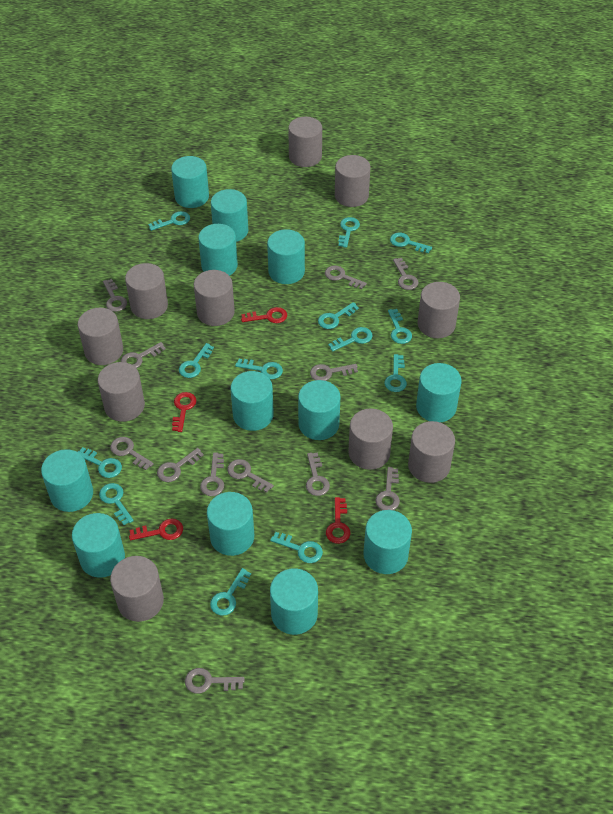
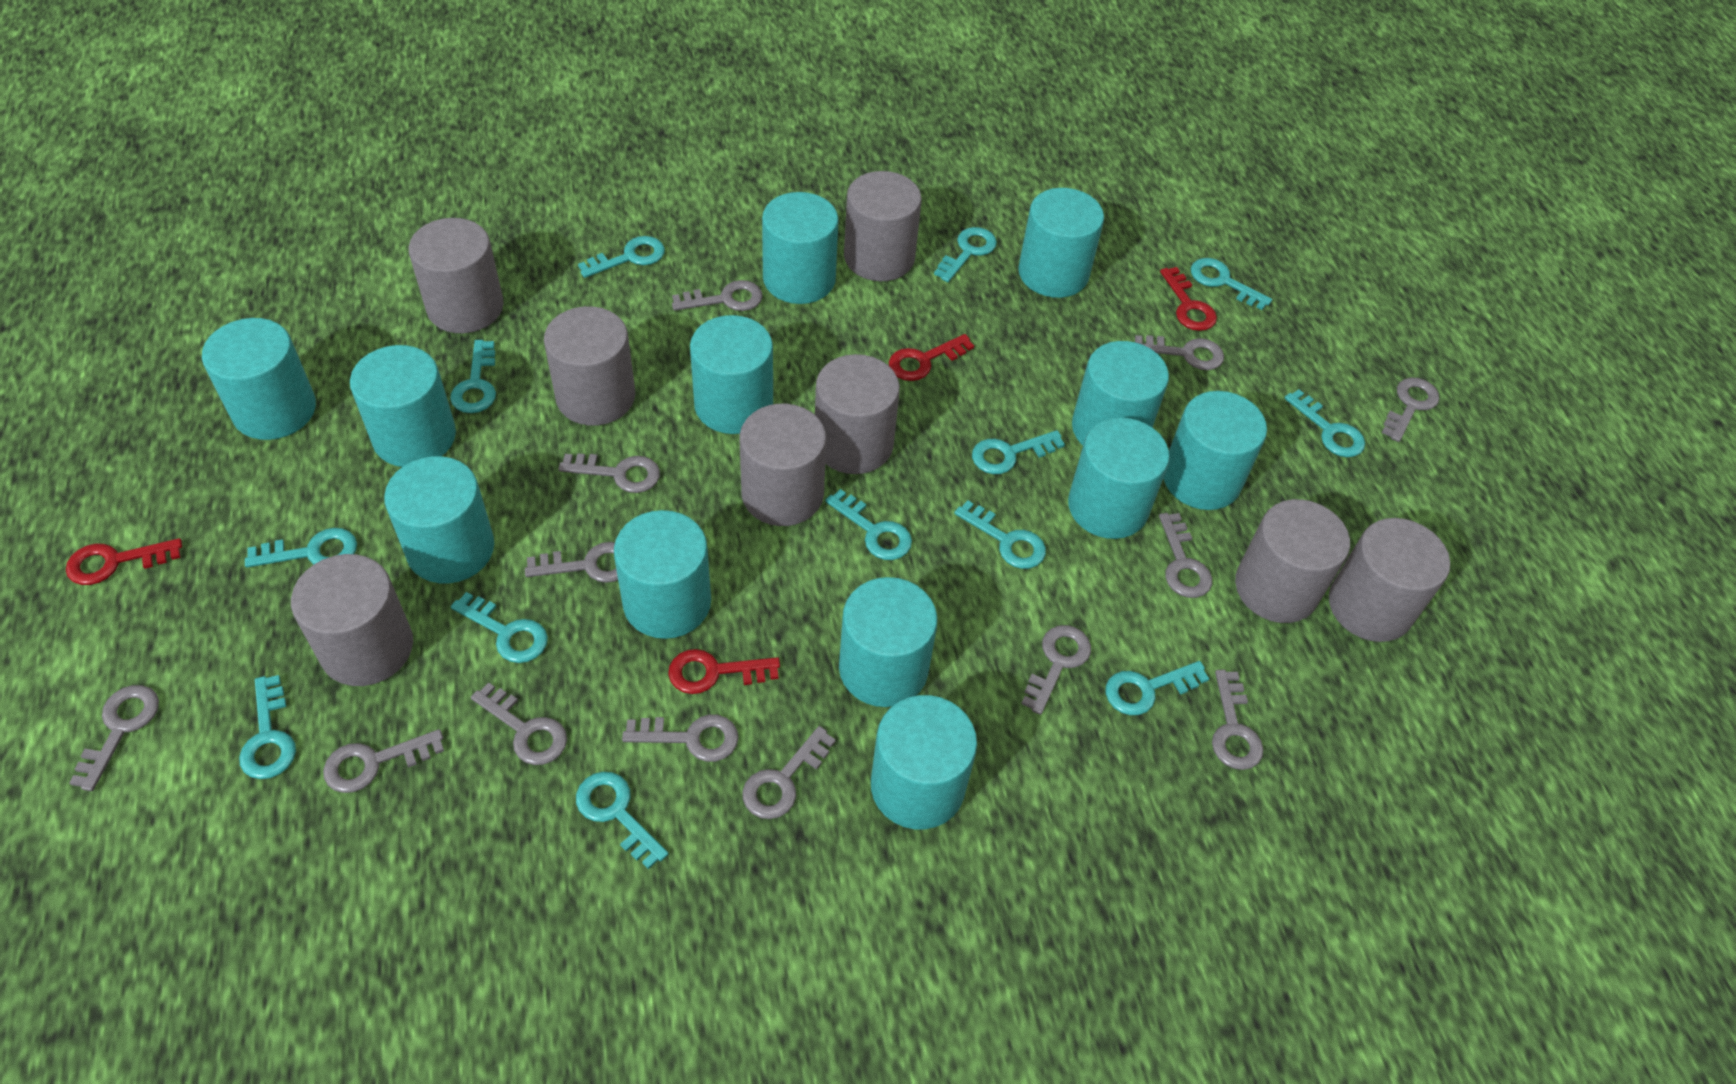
grey cylinder: [78,308,123,365] [98,362,145,422] [110,556,164,622] [125,263,168,319] [194,270,235,326] [288,117,322,167] [335,155,371,207] [348,408,393,470] [408,421,455,483] [418,282,460,338] = 10 -> [291,554,413,686] [408,218,504,333] [544,306,635,426] [740,404,826,526] [815,354,900,474] [844,171,922,281] [1235,499,1350,623] [1329,518,1450,642] = 8
grey key: [103,279,127,312] [110,437,154,470] [121,342,166,368] [157,448,204,482] [185,668,245,694] [200,453,224,496] [227,459,274,493] [306,453,330,496] [310,364,358,381] [325,265,367,289] [375,467,400,510] [393,258,419,290] = 12 -> [69,685,159,791] [323,729,444,793] [471,682,567,765] [525,542,618,583] [558,453,660,493] [622,714,738,762] [672,280,763,311] [742,726,836,819] [1021,625,1091,715] [1135,335,1224,370] [1159,513,1212,598] [1212,670,1264,770] [1382,378,1439,442] = 13

